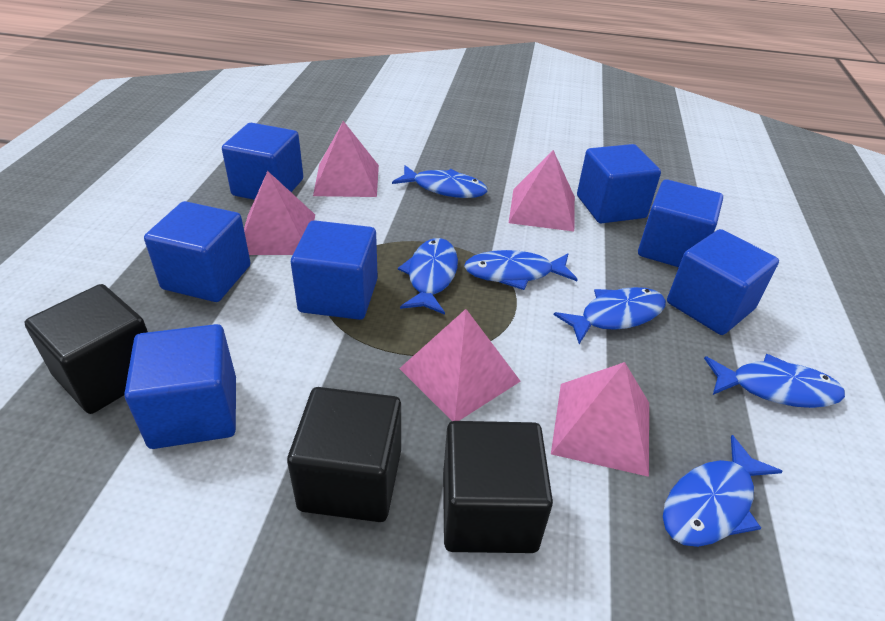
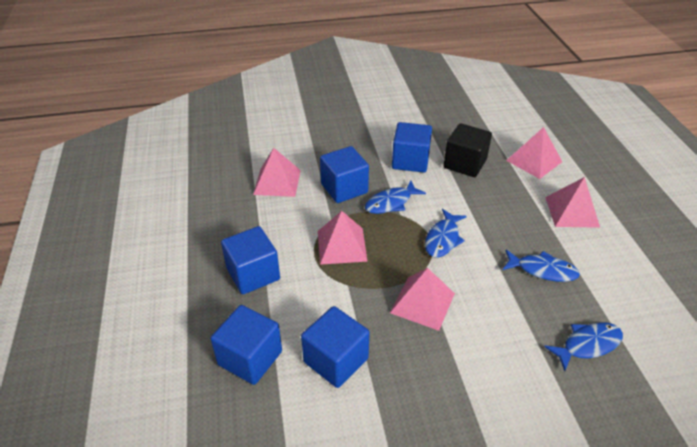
black cube: [24,284,148,414] [287,387,401,522] [443,421,553,553] = 3 -> [444,123,492,177] = 1
blue cube: [124,324,236,449] [144,201,251,302] [222,123,303,200] [291,220,378,320] [577,144,661,223] [638,179,723,267] [667,229,779,335] = 7 -> [211,305,282,385] [221,226,280,294] [301,306,370,388] [320,146,369,203] [392,122,432,173] = 5
blue fish: [392,165,488,198] [398,238,458,315] [464,250,578,290] [554,287,666,344] [663,435,783,547] [704,354,845,408] = 6 -> [365,181,426,214] [425,209,467,258] [503,250,580,282] [544,322,623,371] = 4

